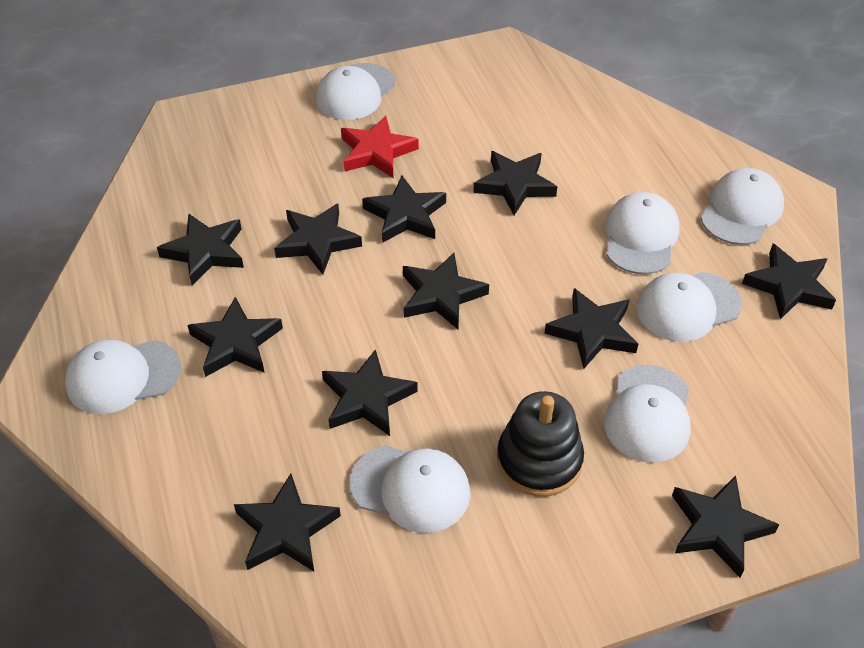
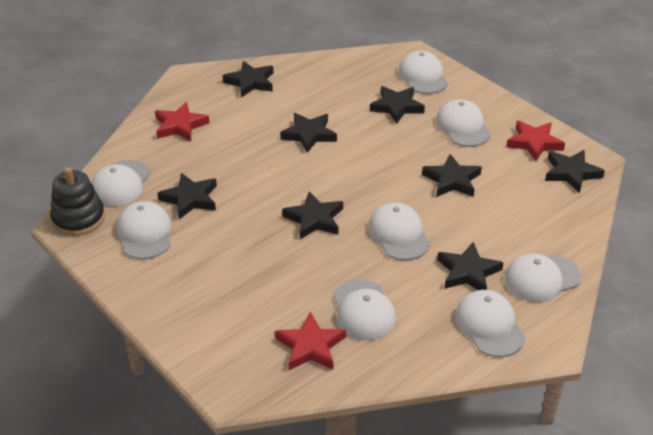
black star: [157,214,244,285] [188,297,283,377] [234,474,341,572] [274,204,362,274] [322,349,418,436] [362,176,446,243] [403,253,489,329] [473,151,557,215] [544,288,638,369] [672,475,779,578] [742,244,836,320] = 11 -> [157,173,217,219] [223,61,273,97] [280,113,337,153] [282,191,343,239] [370,86,425,124] [422,154,482,197] [437,242,504,290] [545,150,605,193] = 8
red star: [341,116,419,178] = 1 -> [155,102,209,142] [275,312,346,370] [506,121,565,161] = 3
white cap: [65,340,181,414] [316,63,395,120] [350,445,470,533] [604,365,691,463] [605,192,680,274] [636,272,742,342] [701,168,784,245] = 7 -> [91,160,151,207] [117,201,171,259] [333,279,396,341] [368,202,430,260] [398,51,448,94] [436,99,491,147] [455,290,526,357] [504,253,581,302] = 8

